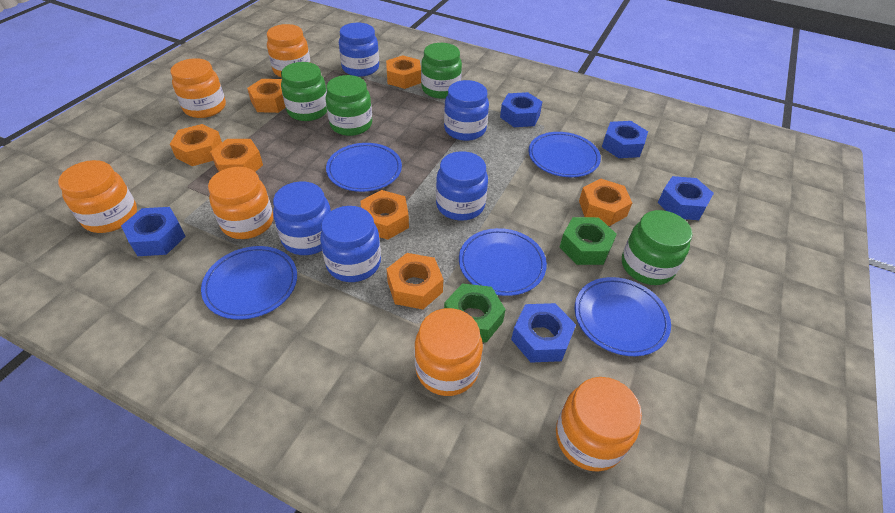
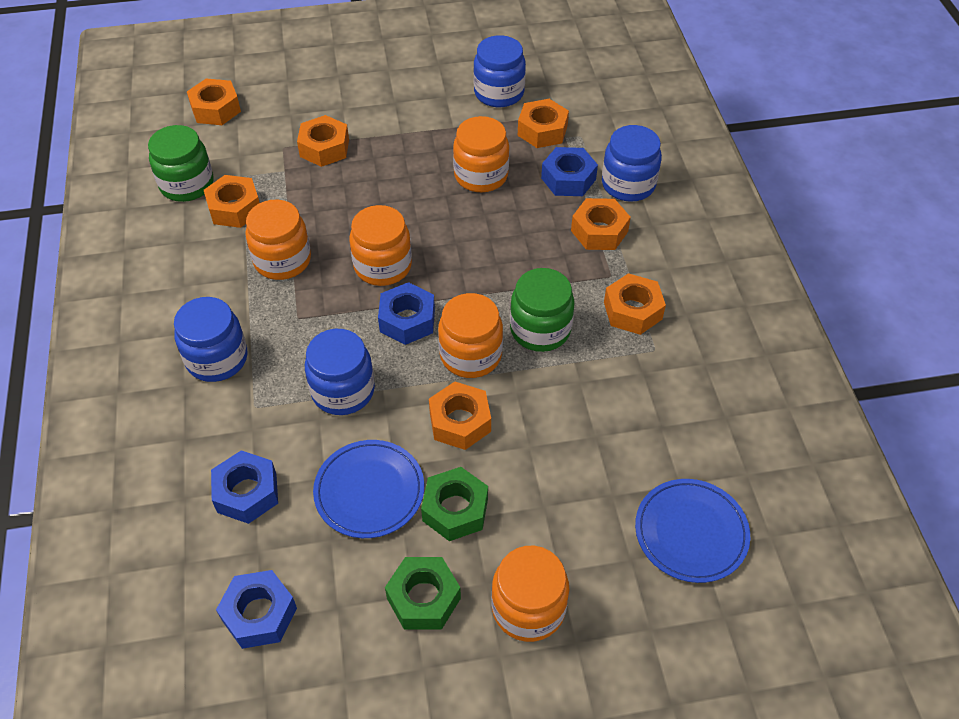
blue jar: [273,181,331,255] [320,206,381,282] [339,23,379,77] [436,151,488,221] [444,80,489,141] = 5 -> [174,297,248,382] [305,329,375,415] [474,35,526,107] [602,125,662,202] = 4
blue nut: [121,207,186,256] [500,92,542,127] [511,303,576,363] [602,121,648,158] [658,176,714,220] = 5 -> [211,450,278,524] [216,570,297,649] [378,282,435,345] [541,147,598,196] = 4
blue plate: [201,246,297,319] [326,143,402,192] [459,228,547,296] [528,132,601,177] [574,277,671,356] = 5 -> [313,440,424,538] [635,479,750,583] = 2
green jar: [281,62,327,121] [325,75,372,136] [421,43,462,99] [622,210,692,285] = 4 -> [148,125,213,202] [510,268,574,352] = 2
orange jar: [58,160,137,233] [170,58,226,118] [208,167,273,239] [267,24,311,78] [415,308,483,396] [556,377,642,471] = 6 -> [245,199,311,280] [349,205,412,286] [438,293,503,378] [453,116,509,192] [491,546,569,642] = 5

